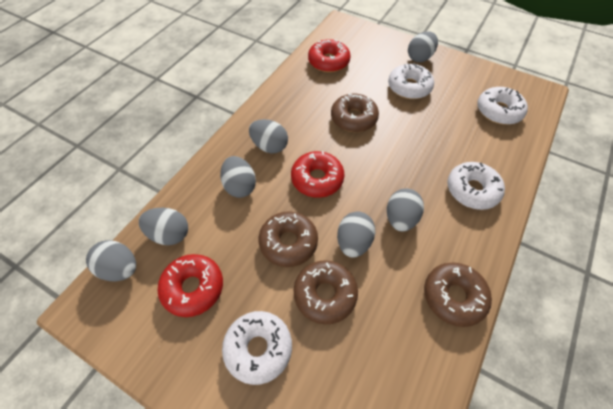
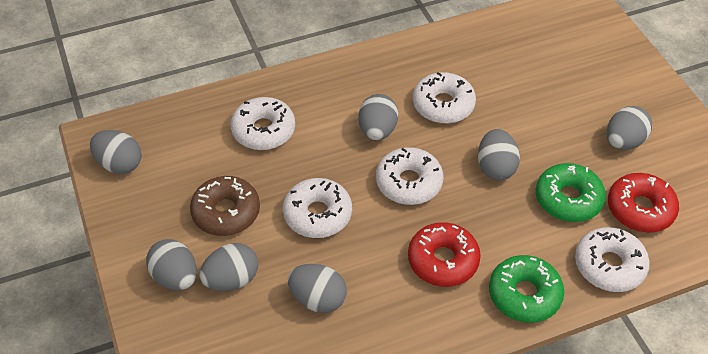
brown donut: [259,211,318,267] [294,260,358,325] [331,94,379,132] [424,263,492,327] = 4 -> [190,176,260,236] = 1
green donut: none = 0 -> [489,255,564,323] [536,163,606,222] = 2
red donut: [157,254,223,317] [291,151,344,198] [308,39,351,73] = 3 -> [408,222,481,287] [608,173,679,232] = 2
white donut: [222,311,292,385] [388,63,434,99] [447,162,505,210] [477,87,528,125] = 4 -> [231,97,295,150] [283,178,352,238] [376,147,443,205] [413,72,476,124] [575,227,650,292] = 5

